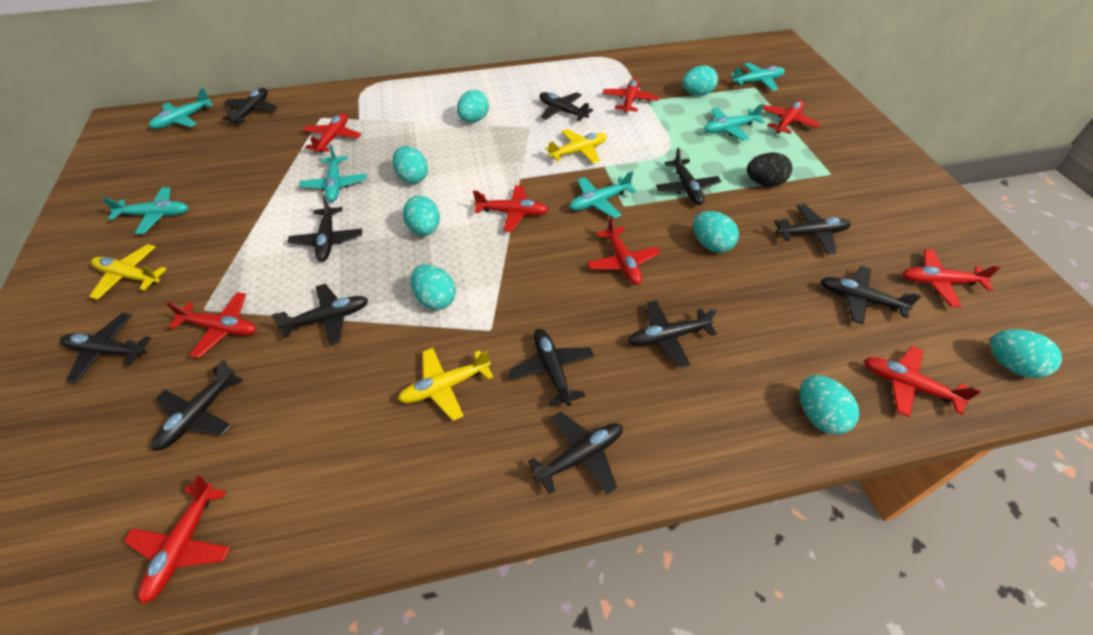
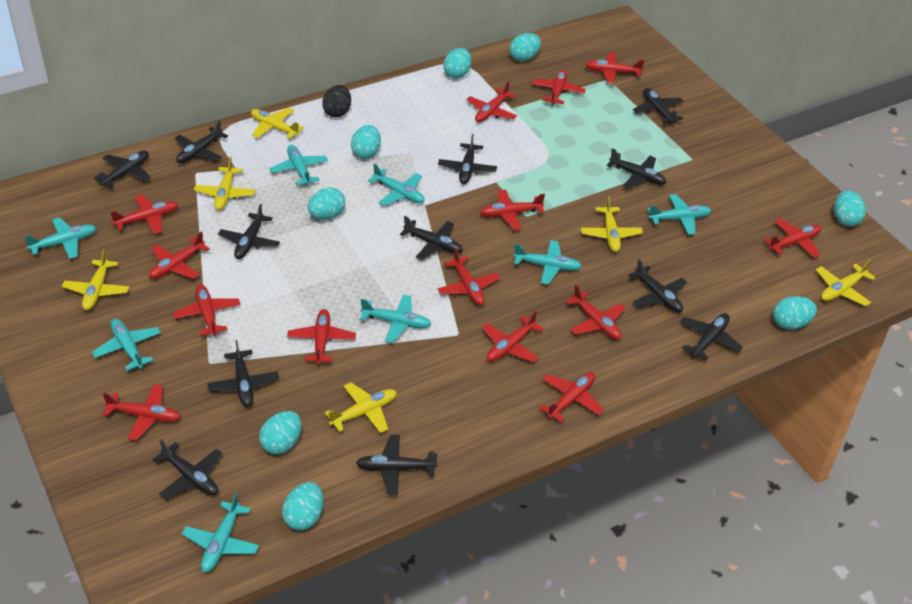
red plane: [124,475,231,604] [166,292,256,358] [303,113,362,153] [473,185,549,232] [587,216,660,285] [602,78,659,113] [762,100,820,134] [864,346,981,417] [902,249,1001,307] = 9 -> [103,384,181,441] [110,194,178,234] [149,231,210,279] [173,284,241,336] [287,309,356,365] [438,248,500,305] [466,81,517,122] [480,189,545,230] [482,311,544,363] [531,69,586,105] [539,372,604,423] [566,285,626,340] [585,52,645,84] [764,218,821,258] = 14
turquoise plane: [102,187,188,234] [149,88,213,129] [299,145,367,202] [569,171,637,218] [704,104,765,141] [730,62,785,91] = 6 -> [25,217,96,259] [92,319,161,371] [182,493,259,572] [269,145,328,185] [360,295,431,343] [368,163,425,206] [513,240,582,284] [647,194,711,235] = 8
yellow plane: [89,244,167,300] [398,348,493,421] [545,129,607,164] = 3 -> [62,249,129,310] [194,157,255,210] [251,108,304,139] [325,382,397,433] [581,196,643,252] [816,260,876,306] = 6

